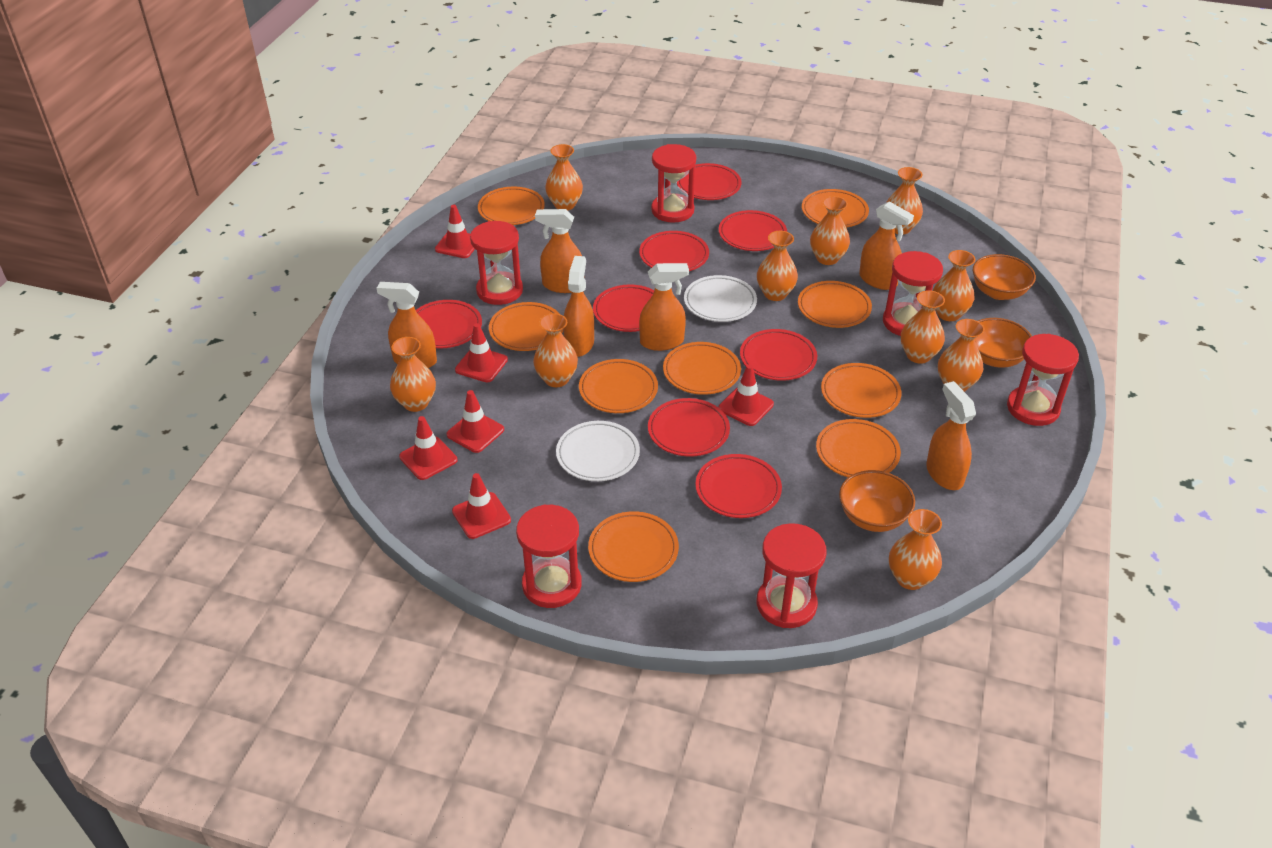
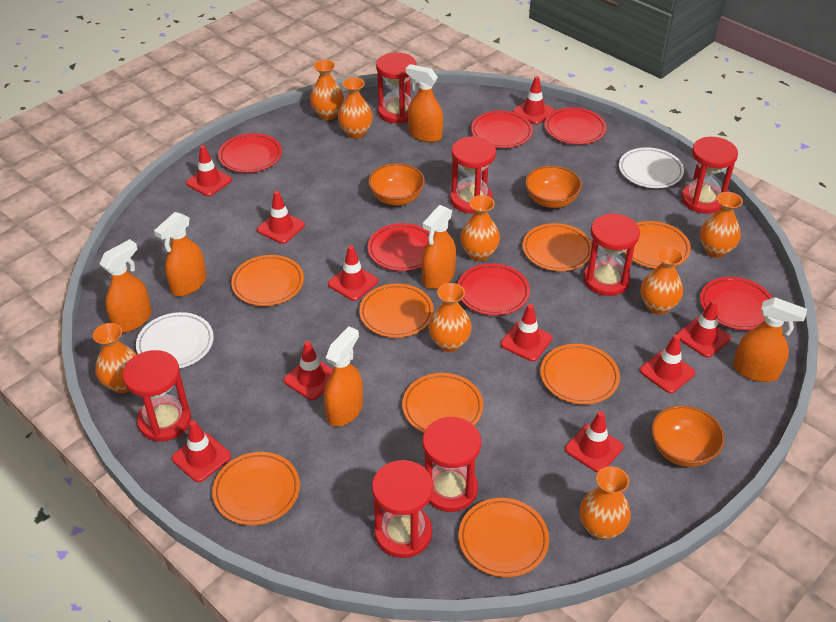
orange plate: [478,187,545,225] [489,302,563,351] [579,359,658,413] [588,511,679,582] [663,342,741,395] [798,281,872,328] [802,189,869,228] [816,419,901,477] [821,363,901,418] = 9 -> [212,452,300,525] [231,255,304,306] [359,283,434,338] [402,373,483,433] [459,498,549,577] [523,223,592,271] [540,344,620,404] [624,221,691,269] = 8
orange vase: [390,337,436,412] [533,313,578,387] [545,144,583,211] [757,231,798,301] [810,196,850,265] [886,167,923,235] [889,509,942,590] [901,290,945,364] [932,250,975,321] [938,319,985,392] = 10 -> [93,323,137,393] [310,60,344,120] [338,77,373,139] [428,283,472,352] [460,195,500,261] [580,466,631,540] [641,247,684,315] [700,192,743,258] = 8
red hourglass: [470,221,523,305] [516,504,582,608] [651,144,696,223] [757,523,827,628] [883,251,943,336] [1007,334,1079,426] = 6 -> [122,350,191,442] [372,460,433,558] [376,52,416,123] [422,417,481,512] [450,136,496,214] [583,214,640,296] [681,137,738,214] = 7
red plate: [416,300,482,349] [593,285,654,332] [639,231,709,271] [648,398,730,457] [677,163,741,200] [695,454,782,518] [719,210,787,251] [740,329,817,381] = 8 -> [218,133,282,173] [368,223,429,271] [458,263,530,316] [471,111,533,148] [545,107,606,145] [700,277,773,330] = 6
red traffic cone: [399,416,457,480] [435,205,475,258] [447,390,504,453] [452,473,511,539] [455,323,508,382] [719,364,774,426] = 6 -> [172,420,231,482] [186,145,232,196] [257,191,305,244] [284,341,333,400] [328,245,378,301] [501,304,552,361] [513,76,555,124] [565,411,623,473] [640,334,695,393] [677,300,731,358] = 10

